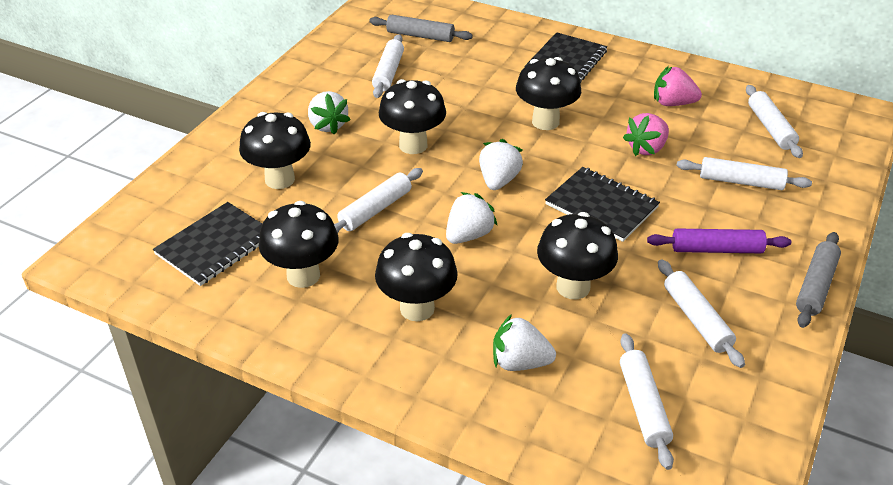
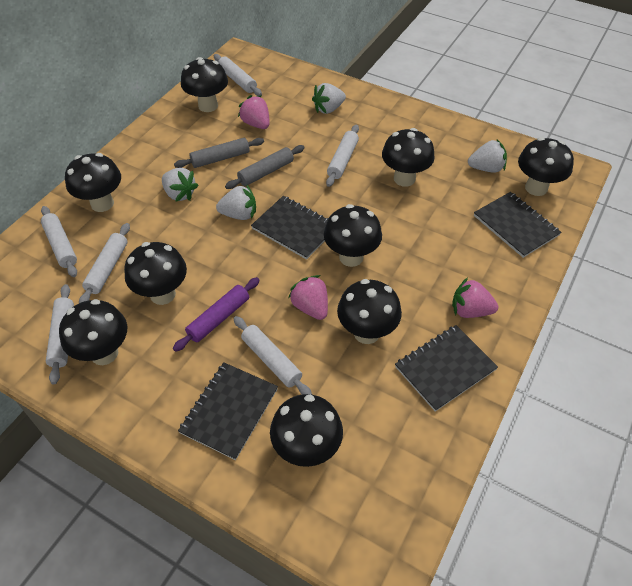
black mushroom: [239,112,311,189] [259,201,339,288] [375,233,458,321] [379,79,446,154] [516,57,581,130] [537,212,618,299] = 6 -> [59,299,128,365] [65,153,121,212] [124,242,187,305] [181,57,228,112] [270,394,343,467] [324,204,382,267] [337,279,402,344] [382,128,435,187] [518,137,574,196] = 9
black notebook: [153,202,262,286] [524,32,607,83] [545,167,660,242] = 3 -> [178,362,278,460] [251,196,329,260] [395,325,498,412] [474,192,561,258] = 4
pink strawberry: [623,113,669,156] [654,66,702,106] = 2 -> [238,95,270,129] [288,275,328,320] [452,277,498,318] = 3

